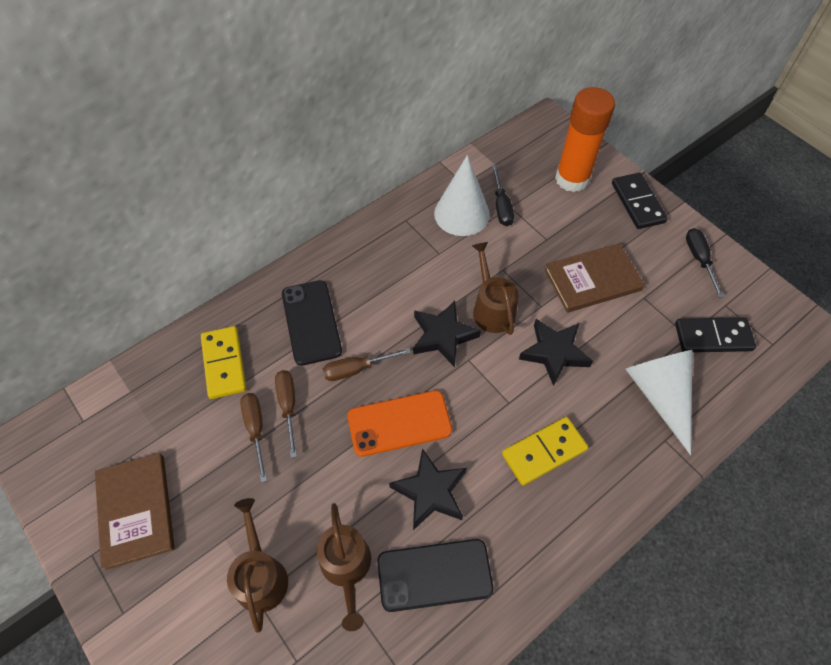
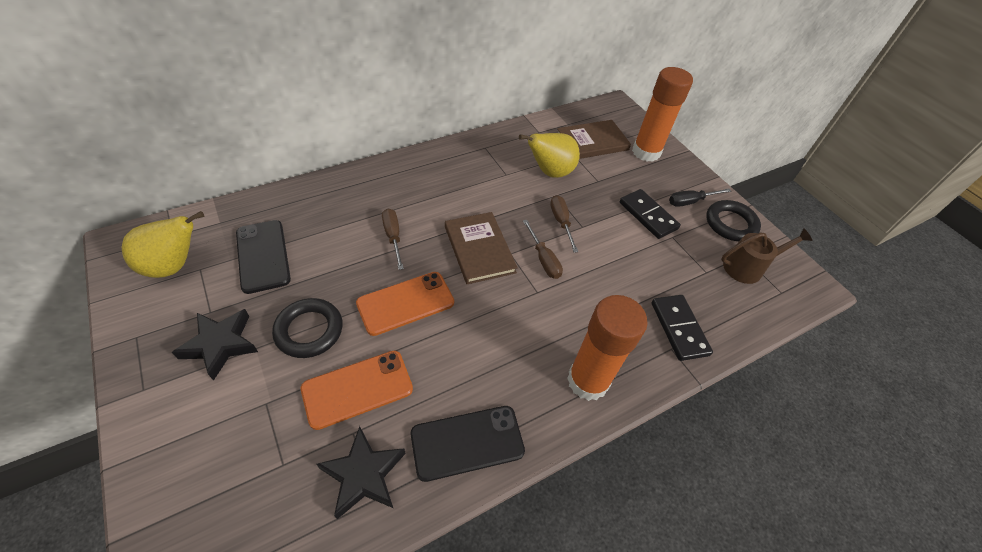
black ring: none = 0 -> [272,298,343,358] [706,200,761,241] = 2
black screwdriver: [492,165,514,226] [686,228,724,298] = 2 -> [669,188,731,207] = 1
black star: [389,448,467,530] [413,301,481,367] [519,319,593,386] = 3 -> [172,309,258,381] [317,426,406,519] = 2
brown watering can: [227,498,288,633] [317,503,371,631] [472,242,518,335] = 3 -> [721,228,812,284] = 1
orange glue stick: [555,87,615,192] = 1 -> [567,295,648,401] [632,67,693,162] = 2
orange phone: [347,390,452,457] = 1 -> [301,351,413,430] [356,272,454,336] = 2
white cone: [434,155,490,236] [625,350,693,455] = 2 -> none = 0
yellow domino: [201,326,246,399] [502,417,588,486] = 2 -> none = 0
yellow pear: none = 0 -> [122,211,204,278] [519,133,580,178] = 2

